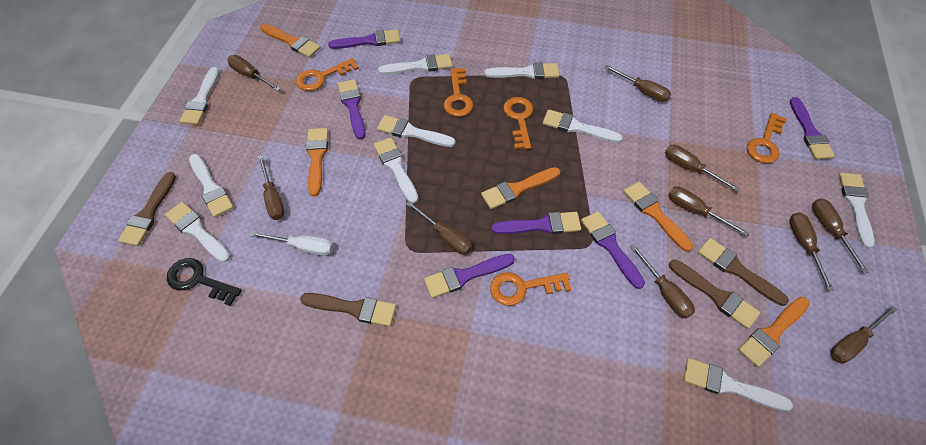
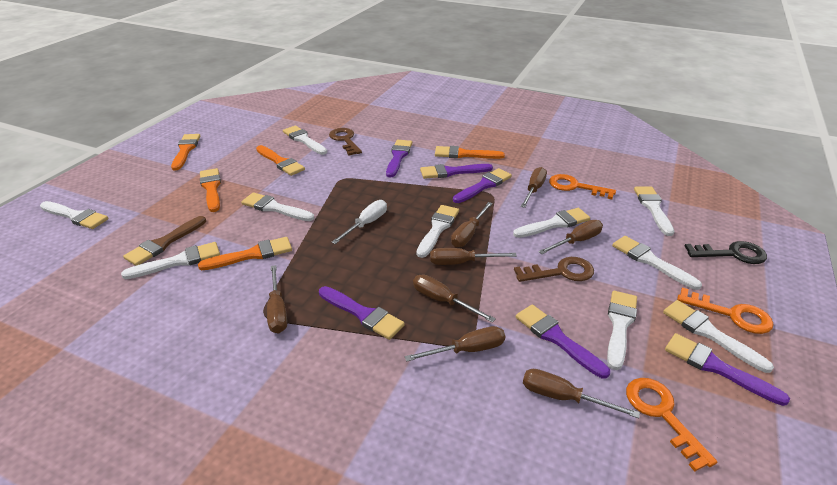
brown brush: [118,172,176,246] [300,293,396,326] [669,259,760,329] [698,238,789,306] = 4 -> [123,216,206,266] = 1
brown key: none = 0 -> [329,128,362,156] [514,257,594,282] = 2
brown screwdriver: [228,55,281,91] [258,155,284,220] [406,201,472,255] [604,65,671,102] [630,244,695,319] [665,145,740,192] [668,186,749,236] [789,212,834,291] [812,198,869,273] [831,305,897,363] = 10 -> [267,265,287,333] [405,326,505,362] [413,274,496,322] [430,248,517,265] [451,202,493,247] [521,167,547,208] [523,369,640,419] [538,220,603,254] = 8
orange key: [296,58,359,91] [444,68,473,117] [490,272,572,306] [503,97,533,149] [747,113,787,163] = 5 -> [549,174,616,199] [626,378,717,471] [677,287,774,334] = 3

